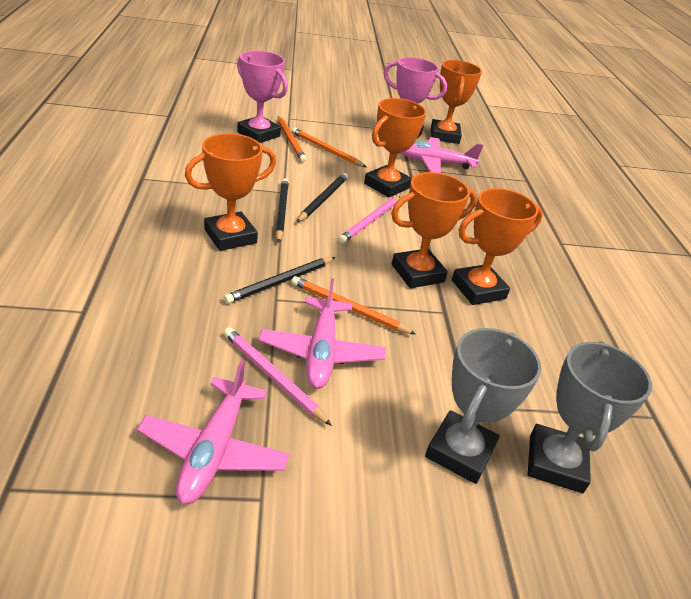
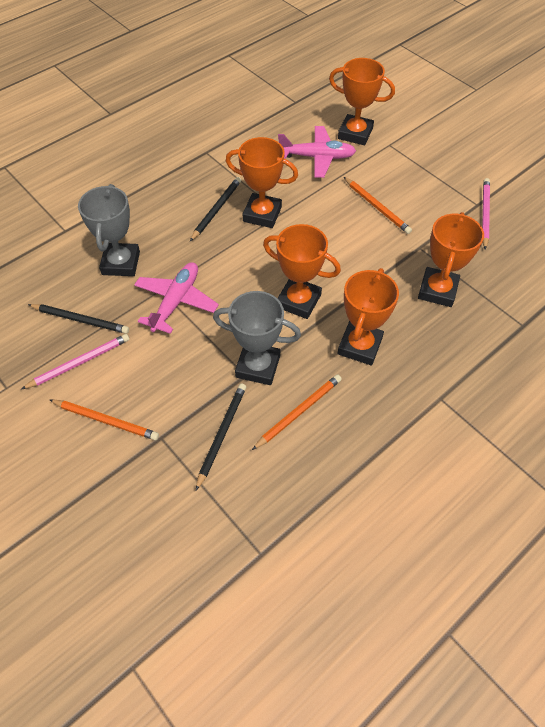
pink plane: [137,359,290,504] [259,278,386,389] [401,137,483,173] = 3 -> [134,262,219,334] [278,126,356,178] = 2
pink trophy: [237,51,288,143] [384,57,447,138] = 2 -> none = 0

